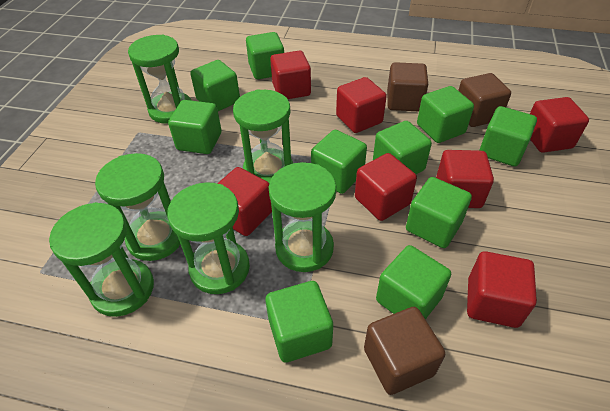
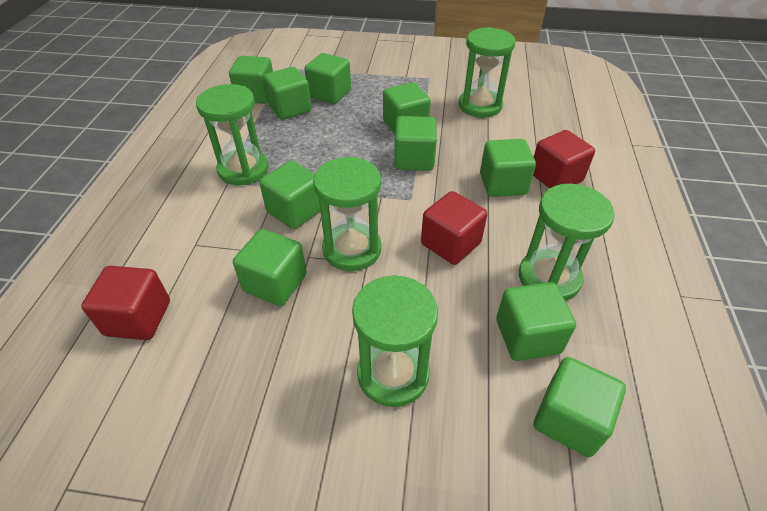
brown cube: [364,307,445,395] [387,62,428,111] [458,73,511,127] = 3 -> none = 0
green hourglass: [49,202,154,317] [95,153,181,261] [128,35,192,124] [167,182,250,294] [233,90,293,183] [269,162,336,272] = 6 -> [196,84,269,185] [313,156,381,271] [352,275,438,407] [459,27,515,118] [519,184,615,301] = 5
red cube: [217,167,272,236] [270,50,311,99] [336,77,387,133] [355,153,417,221] [436,150,494,208] [467,251,537,328] [530,97,589,153] = 7 -> [81,266,170,340] [421,191,487,265] [533,130,595,188] = 3

